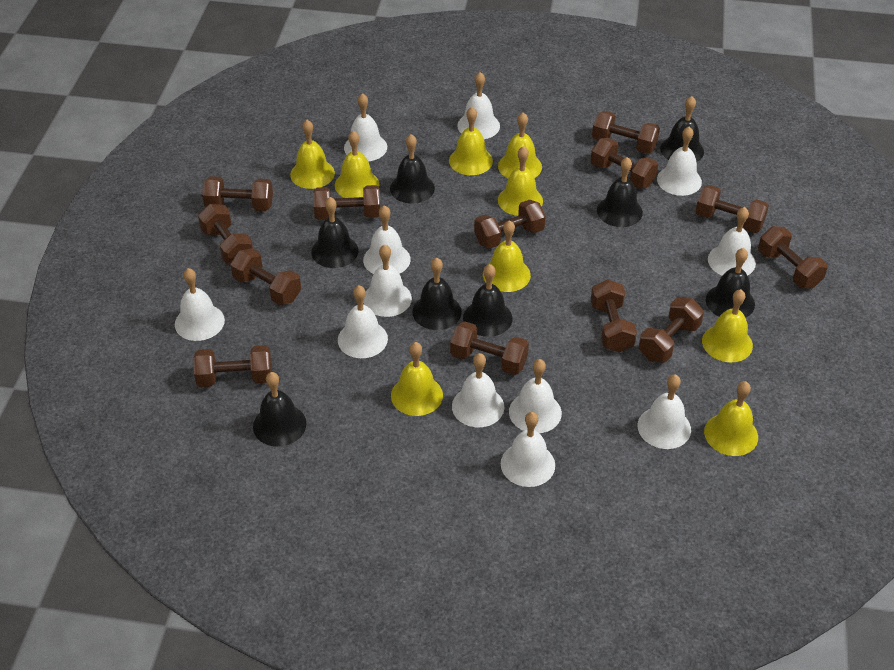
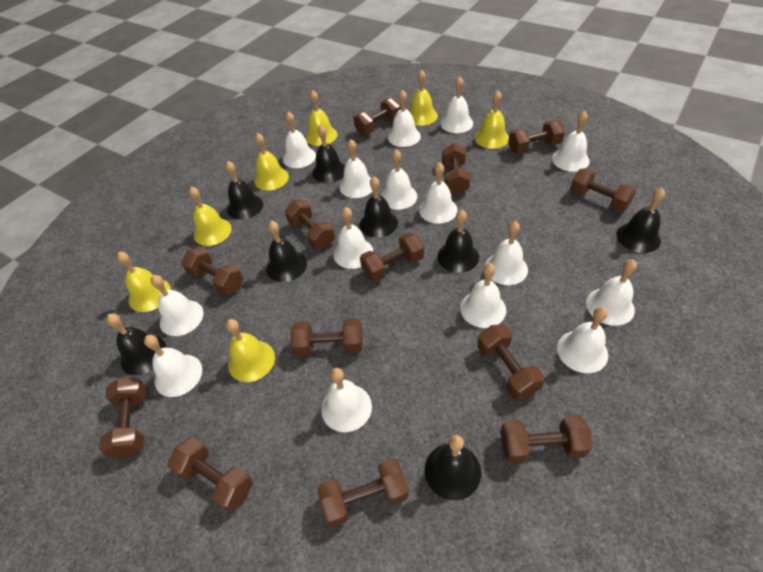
white bell: [175,268,225,341] [338,285,388,358] [344,93,387,161] [363,205,411,274] [363,245,412,317] [452,353,504,427] [457,72,500,139] [501,412,555,487] [509,359,562,433] [638,374,691,449] [657,126,702,196] [708,207,756,276] = 12 -> [144,335,202,397] [150,275,204,336] [283,111,316,168] [321,368,372,432] [333,207,374,269] [339,139,372,198] [381,149,417,210] [388,90,421,147] [419,162,458,224] [441,76,473,133] [460,263,506,328] [485,221,528,285] [552,111,590,172] [557,307,608,373] [586,259,637,326] = 15
yellow bell: [290,120,335,189] [335,130,379,198] [391,342,443,416] [449,107,493,175] [483,220,531,292] [498,112,542,178] [498,146,543,216] [702,289,753,362] [704,381,758,456] = 9 -> [117,252,171,312] [189,187,232,246] [226,319,275,382] [254,133,289,190] [305,90,337,146] [409,69,438,126] [475,90,509,149] = 7

